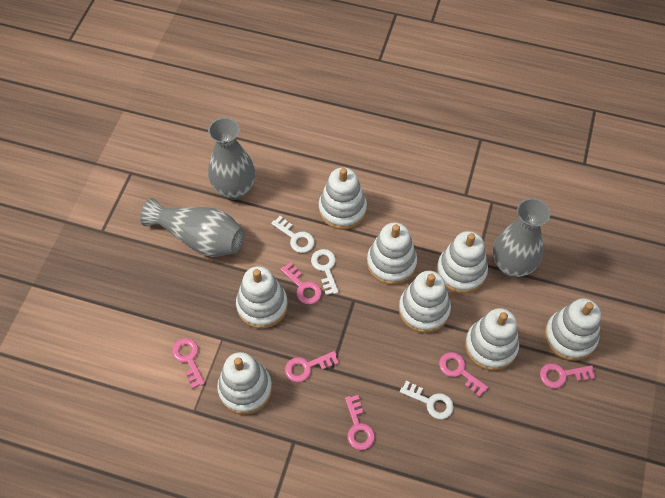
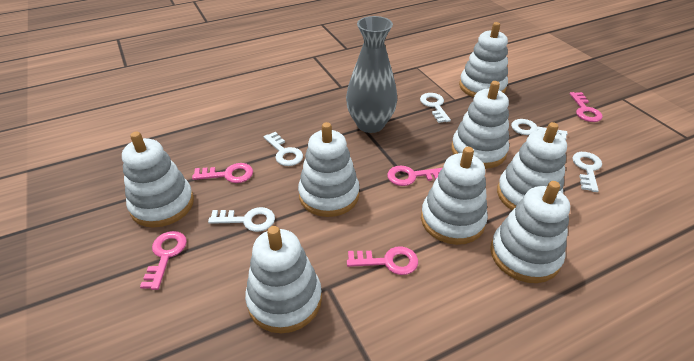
grey vase: [140,198,245,257] [208,117,255,200] [493,198,550,277] = 3 -> [346,16,397,133] = 1
pink key: [172,338,205,389] [281,262,322,304] [285,351,339,382] [345,395,375,450] [439,352,488,397] [540,363,595,388] = 6 -> [140,231,187,290] [192,163,253,183] [347,246,418,275] [387,165,442,186] [570,92,603,122] = 5
white key: [271,216,315,253] [311,249,339,295] [400,381,454,419] = 3 -> [208,207,275,232] [264,132,303,166] [420,93,451,123] [511,119,567,140] [572,152,602,192] = 5

